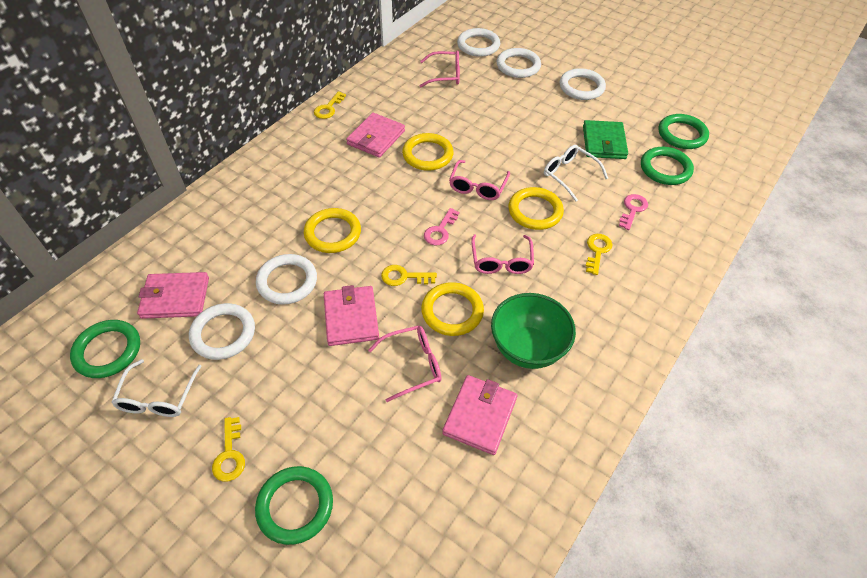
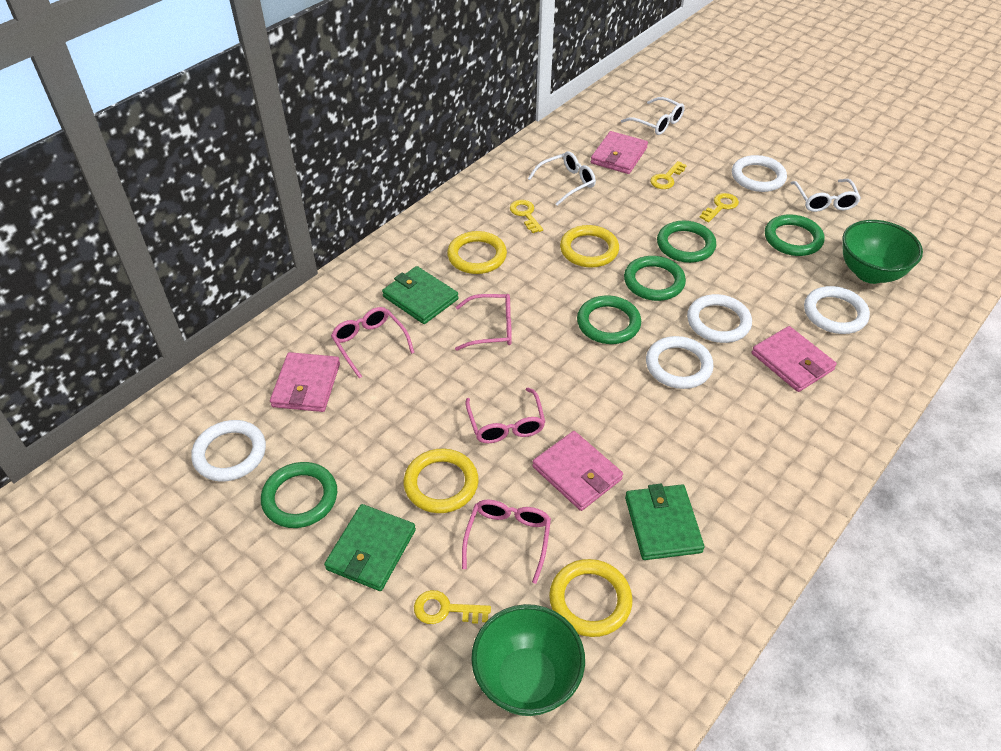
green bowl: [491,293,576,369] = 1 -> [471,604,585,716] [842,220,923,284] = 2
green ring: [70,320,140,378] [255,466,333,545] [641,147,694,185] [658,114,709,149] = 4 -> [261,462,337,528] [577,295,641,344] [624,256,686,301] [657,221,716,263] [765,214,825,256] = 5
green wallet: [583,120,628,159] = 1 -> [324,504,416,591] [382,266,459,324] [625,484,705,560] = 3
pink key: [424,208,459,245] [619,194,648,230] = 2 -> none = 0
white glasses: [111,359,202,417] [544,145,608,202] = 2 -> [528,151,596,206] [621,97,685,135] [791,179,861,212] = 3

